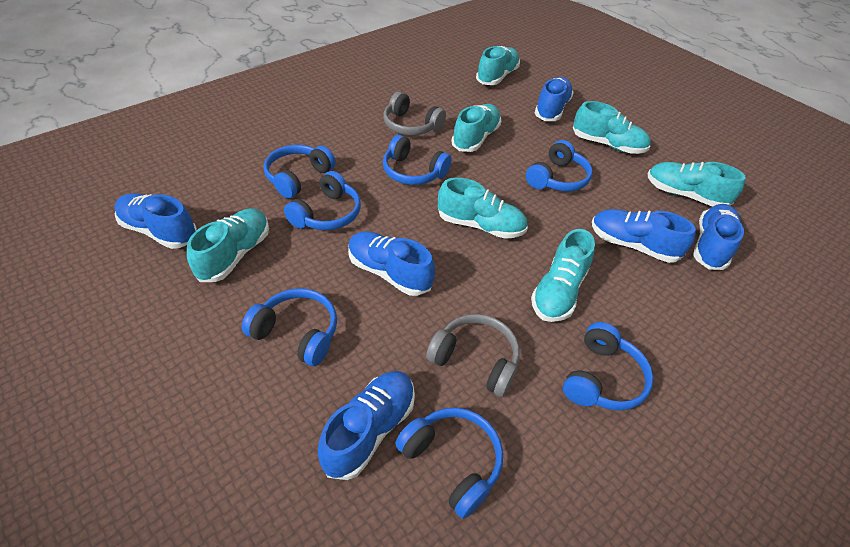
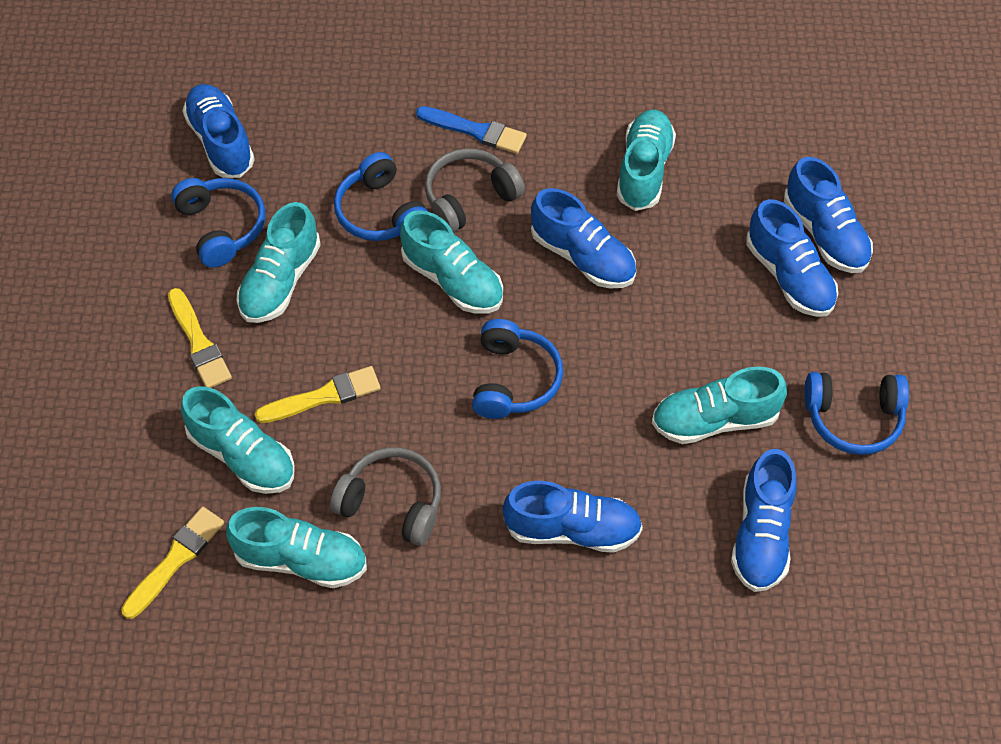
blue brush: none = 0 -> [416,106,527,154] = 1
blue headphones: [242,288,337,366] [264,145,336,199] [284,171,361,230] [383,135,452,185] [395,407,503,519] [526,140,593,191] [563,322,654,411] = 7 -> [171,178,265,268] [334,152,428,241] [472,319,563,419] [804,372,909,455] = 4
turquoise shoe: [187,208,269,282] [438,178,528,239] [451,104,501,152] [476,46,520,85] [531,229,595,322] [573,101,651,154] [647,162,746,207] = 7 -> [181,386,295,494] [226,507,367,588] [237,202,321,323] [400,210,503,314] [617,110,676,211] [652,367,787,444] = 6
yellow brush: none = 0 -> [121,507,224,619] [168,288,232,388] [255,366,381,423] = 3

